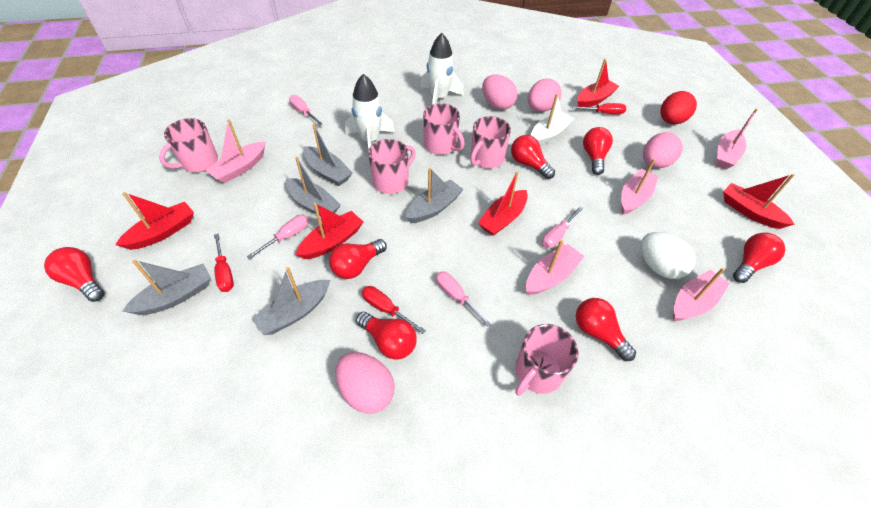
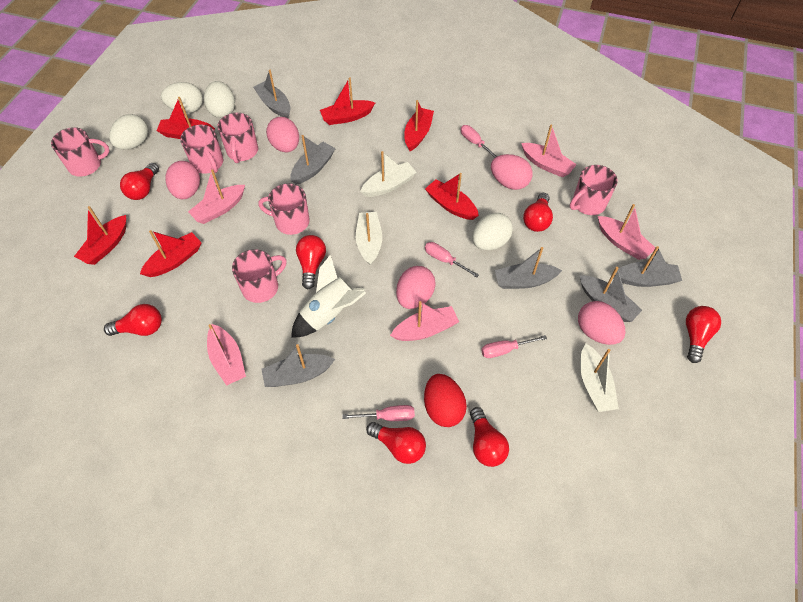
grey boat: [123,260,211,315] [252,267,330,335] [286,157,341,215] [303,124,353,186] [406,168,464,223] = 5 -> [253,70,291,118] [261,344,335,387] [290,135,336,185] [495,247,562,289] [579,267,642,322] [614,246,682,287] = 6
pink egg: [335,352,394,414] [482,75,517,110] [528,78,561,112] [643,132,683,168] = 4 -> [165,161,200,199] [266,117,299,152] [396,266,436,309] [491,154,533,190] [578,301,626,345] = 5
pink mug: [159,118,218,172] [368,139,416,194] [423,103,465,155] [470,116,511,168] [515,324,578,396] = 5 -> [51,127,109,177] [180,125,223,174] [217,113,258,163] [232,249,287,303] [258,183,310,235] [570,165,618,215] = 6
red boat: [115,192,194,250] [296,203,363,259] [478,171,528,236] [577,59,619,107] [723,174,795,229] = 5 -> [74,206,126,265] [140,230,202,277] [157,97,215,139] [320,77,375,125] [404,100,434,151] [425,173,479,220] = 6
red screwdriver: [214,234,234,292] [362,286,426,334] [572,103,626,114] = 3 -> none = 0
white boat: [531,94,574,145] = 1 -> [356,212,382,266] [360,151,417,197] [580,344,619,412] = 3
white egg: [640,232,695,279] = 1 -> [109,114,148,150] [161,82,203,113] [204,81,235,118] [472,213,513,250] = 4
white rocket: [345,74,395,151] [420,33,464,105] = 2 -> [291,254,366,338] = 1

